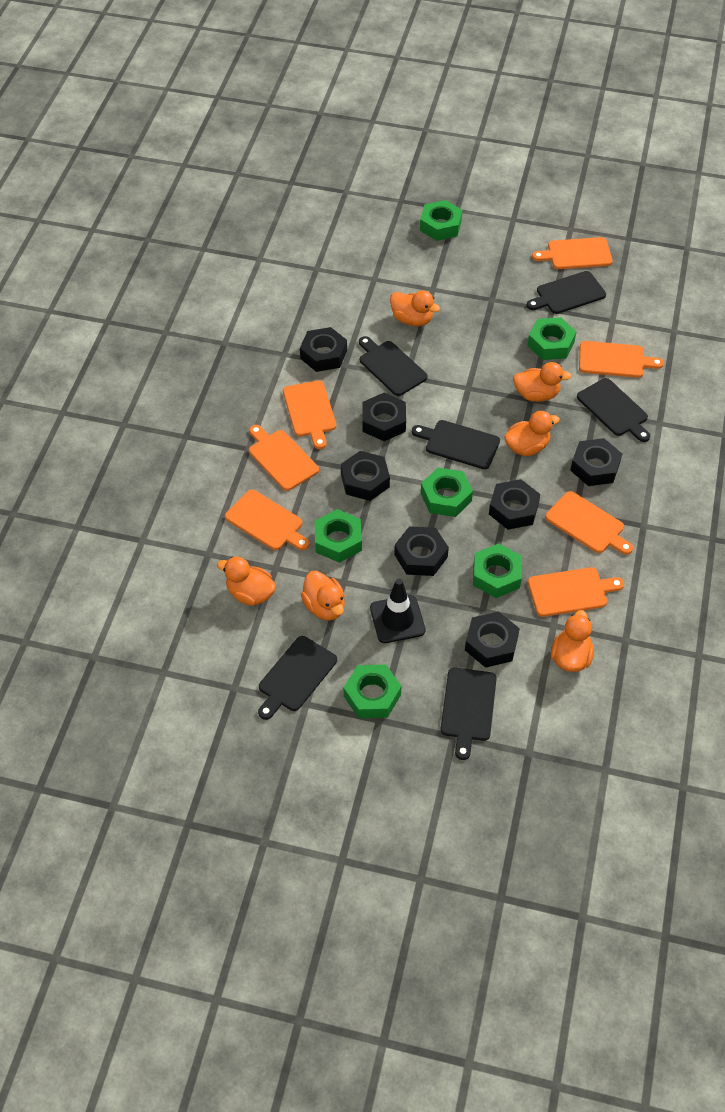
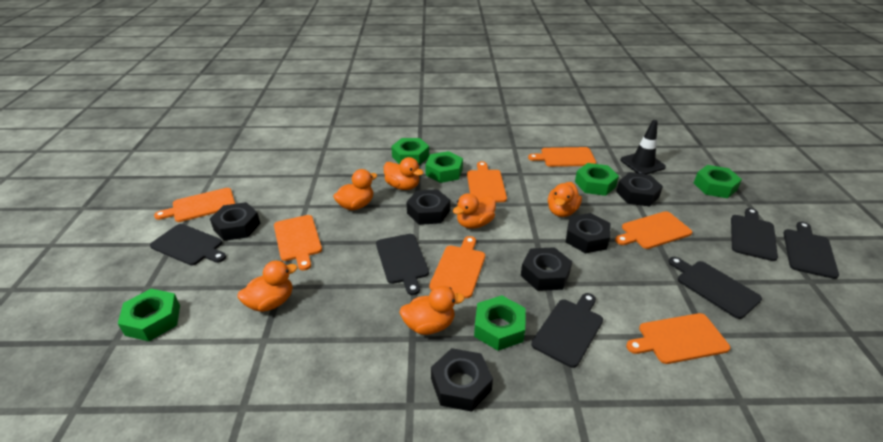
black nut: [300,327,347,372] [341,451,390,501] [362,393,406,441] [394,526,449,576] [465,612,520,668] [489,479,540,530] [570,438,622,486] = 7 -> [210,202,261,241] [406,189,450,225] [431,348,493,412] [521,247,572,291] [566,213,611,253] [616,172,663,207] = 6

